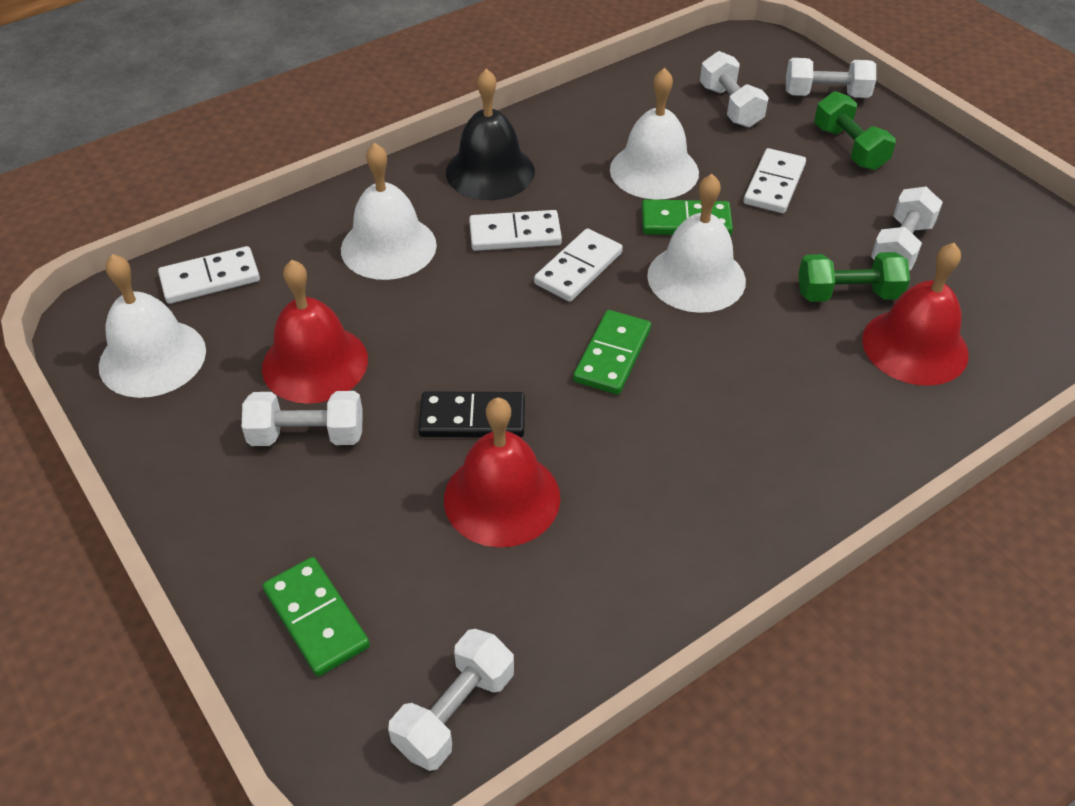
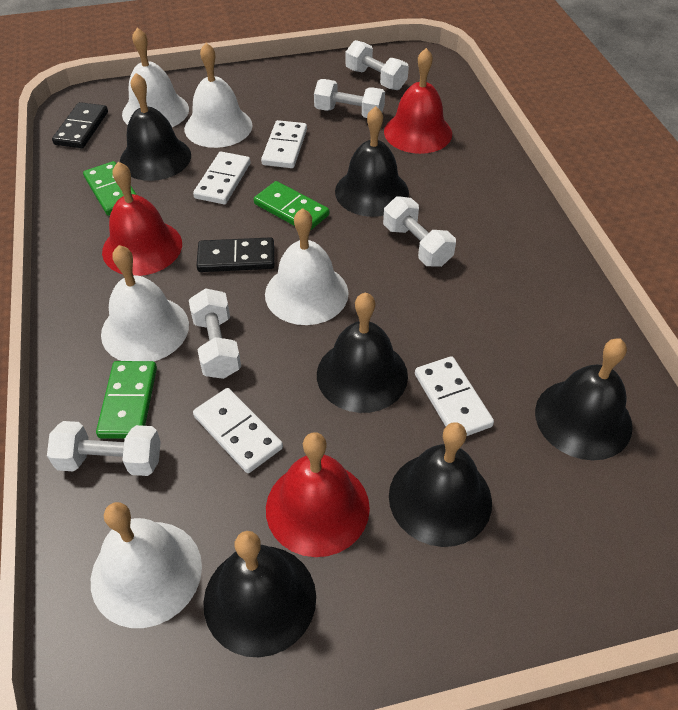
black bell: [446,69,535,200] = 1 -> [120,73,191,181] [203,531,316,657] [317,292,408,413] [335,106,409,217] [389,422,492,547] [535,338,633,460] = 6
black domino: [418,391,525,438] = 1 -> [52,102,108,148] [197,237,274,272] = 2
green dumbbell: [798,252,910,302] [814,91,896,170] = 2 -> none = 0
white bell: [99,254,206,398] [341,143,437,280] [610,68,699,200] [647,174,746,313] = 4 -> [91,502,202,628] [101,245,189,361] [122,28,189,127] [184,43,252,148] [265,208,349,325] = 5

